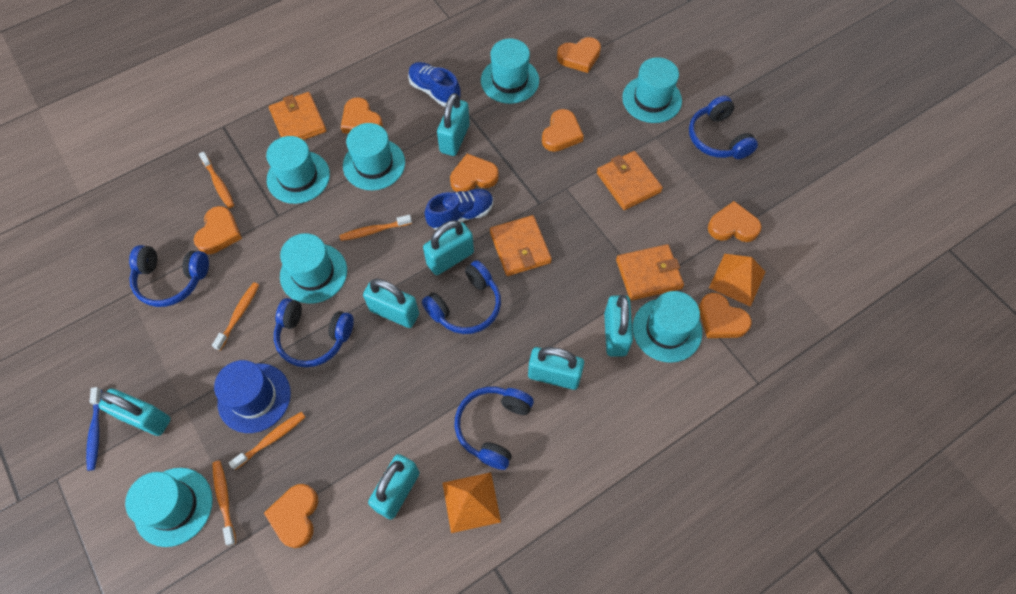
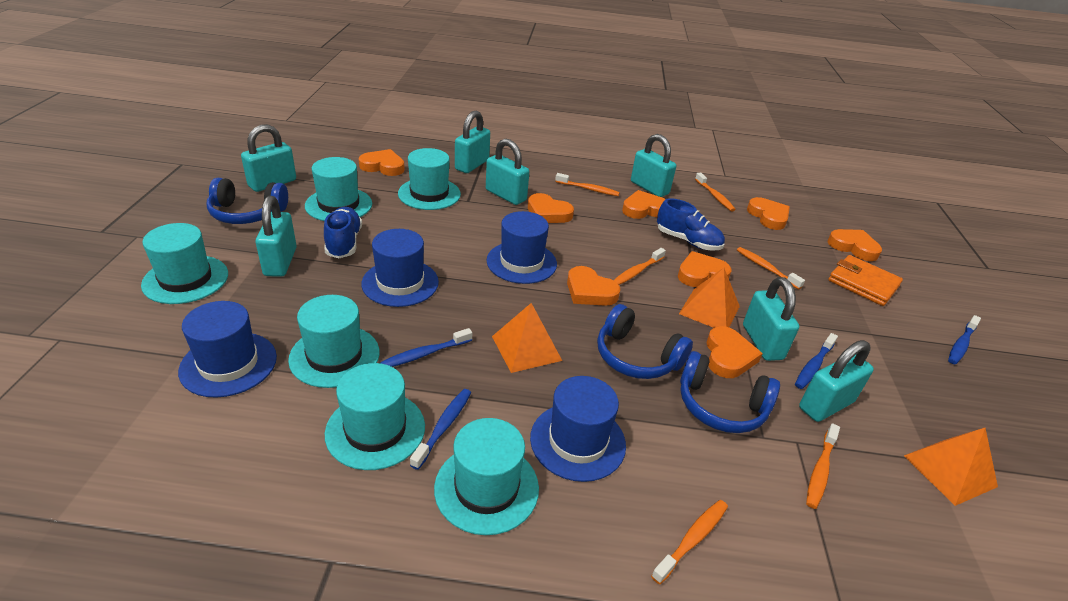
blue hat: [214,360,291,433] = 1 -> [178,301,277,398] [361,229,439,307] [487,211,557,284] [530,376,626,482] = 4
blue headphones: [129,245,209,307] [274,298,354,368] [422,260,501,334] [455,387,534,470] [689,96,758,159] = 5 -> [207,178,288,224] [597,304,693,379] [680,351,780,433] = 3
blue toothbrush: [86,387,102,471] = 1 -> [380,328,472,367] [410,389,471,470] [795,333,838,389] [948,315,981,364] = 4
orange pyramid: [443,472,501,533] [709,254,766,307] = 2 -> [492,303,562,373] [679,268,740,328] [904,428,998,506] = 3
orange toothbrush: [199,152,234,208] [212,282,259,351] [212,460,236,546] [228,412,305,470] [339,215,412,241] = 5 -> [555,173,620,196] [614,248,666,285] [651,500,728,584] [695,172,736,211] [737,247,805,290] [806,423,840,509] = 6
orange wallet: [269,92,327,140] [490,215,552,276] [597,151,663,210] [616,244,684,301] = 4 -> [828,255,903,306] = 1
turquoise hat: [125,468,213,547] [266,136,330,204] [280,233,347,304] [343,123,405,190] [481,39,539,104] [622,57,682,123] [633,291,702,363] = 7 -> [141,223,228,304] [288,295,380,388] [305,157,372,221] [325,363,425,470] [398,148,461,210] [434,418,539,535] = 6

